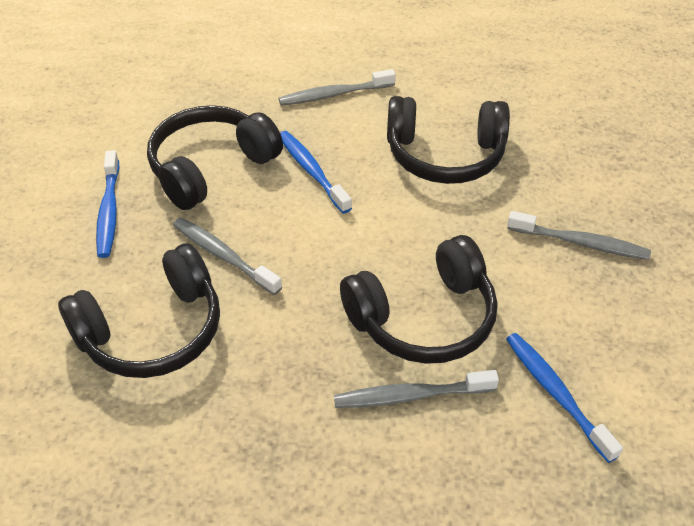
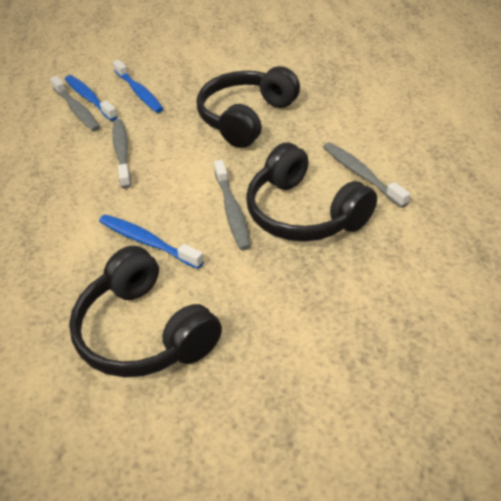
black headphones: [58,243,220,378] [147,105,283,210] [340,235,497,364] [387,96,510,184] = 4 -> [69,246,222,377] [197,66,300,148] [246,143,377,242] = 3

